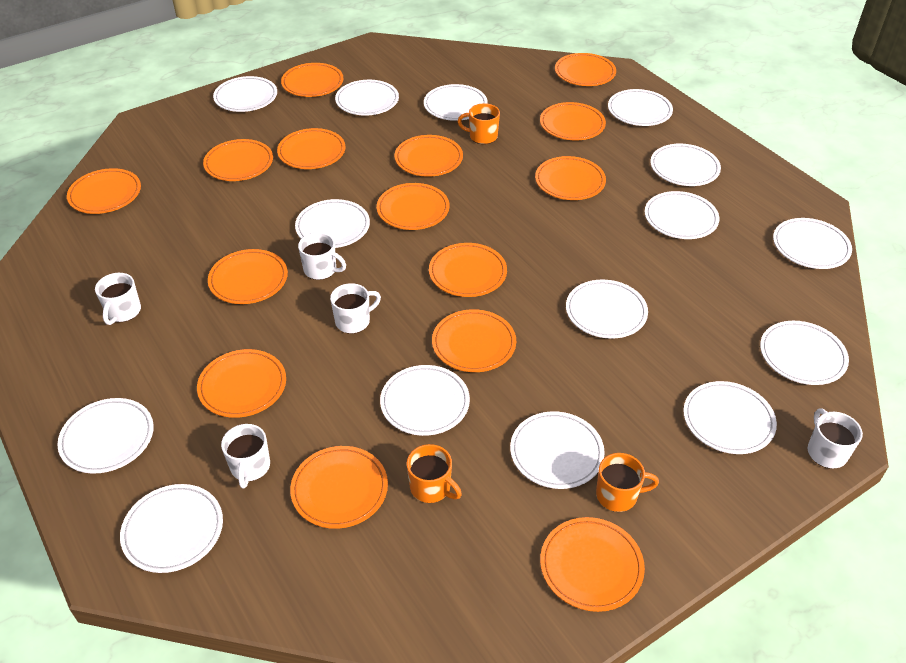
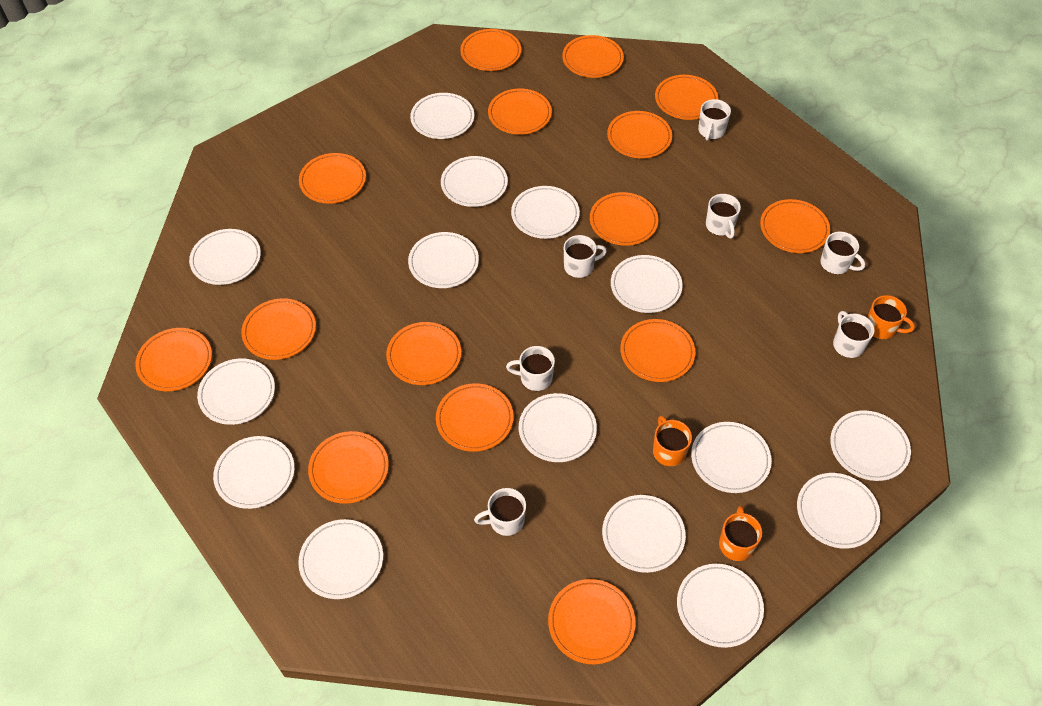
white mug: [95,273,141,325] [221,424,270,489] [298,232,346,280] [330,283,381,334] [808,408,863,469] = 5 -> [474,488,526,536] [506,346,555,391] [564,235,607,278] [698,99,731,141] [706,194,741,239] [820,231,865,274] [833,311,875,358] = 7

